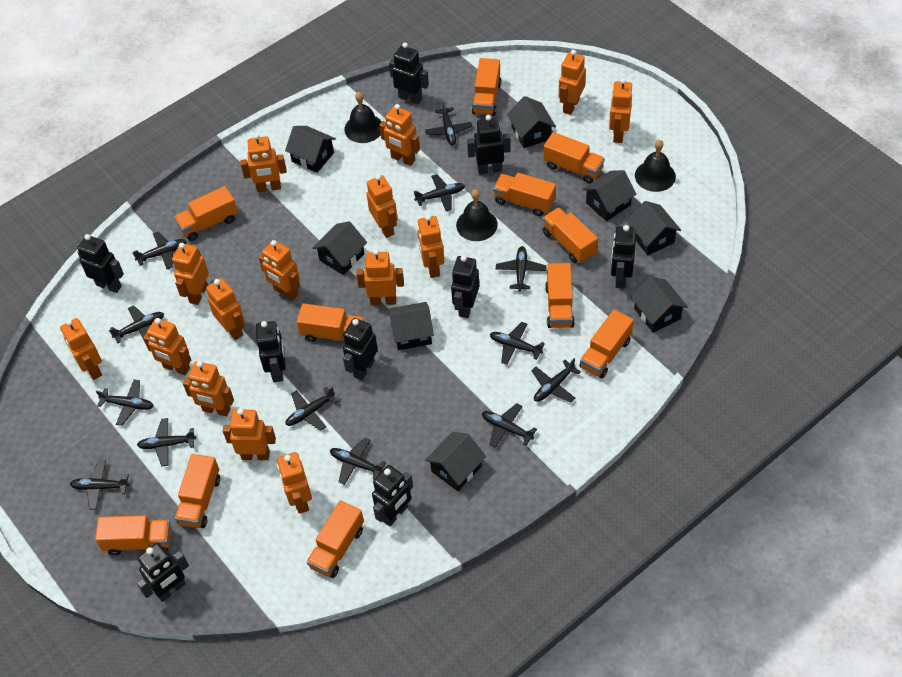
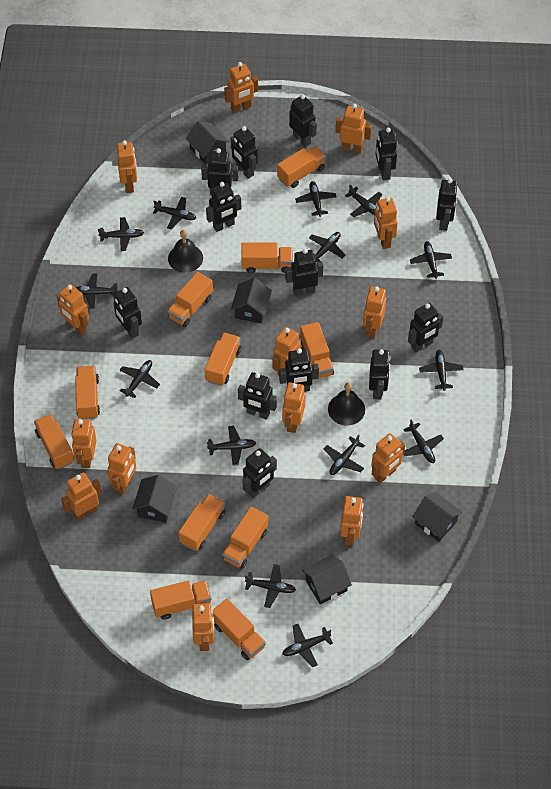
black bell: [344,92,382,143] [456,189,498,241] [635,140,676,192] = 3 -> [168,230,203,273] [328,383,365,426] = 2
black house: [285,126,336,173] [312,221,367,275] [388,302,434,350] [425,432,486,491] [507,96,556,148] [582,170,636,221] [626,201,681,255] [631,276,688,333] = 8 -> [132,475,177,523] [186,121,230,164] [231,278,272,323] [302,555,352,604] [412,492,463,542] = 5
black plane: [70,460,130,510] [96,379,153,426] [109,305,164,344] [132,231,187,269] [137,418,196,466] [285,386,339,430] [330,438,386,485] [414,174,465,211] [425,101,472,145] [482,403,537,448] [490,322,545,365] [496,246,547,291] [531,358,581,402] = 13 -> [75,273,118,309] [98,217,144,251] [119,360,160,398] [153,197,196,230] [207,426,256,466] [245,564,296,608] [282,624,333,667] [295,181,336,217] [309,232,345,262] [324,435,365,475] [345,185,382,217] [403,420,444,463] [410,241,452,279] [419,350,464,391] = 14
black robot: [77,234,124,293] [137,543,189,602] [256,321,286,382] [343,318,378,380] [372,465,413,526] [389,43,429,104] [451,255,479,318] [467,115,511,175] [611,225,636,289] = 9 -> [113,287,142,339] [201,148,238,195] [206,182,241,232] [231,126,258,179] [238,372,277,420] [243,448,277,498] [279,348,319,392] [285,249,323,296] [289,94,317,147] [369,349,391,400] [375,128,397,180] [408,303,443,353] [436,178,458,231] = 13
orange robot: [60,318,102,380] [143,318,191,375] [172,243,209,305] [183,361,234,416] [206,278,245,340] [223,408,276,460] [240,133,287,192] [259,240,300,301] [277,452,312,514] [356,249,404,305] [366,175,398,238] [379,104,420,166] [417,215,444,278] [559,50,586,115] [609,78,632,143] = 15 -> [57,284,89,335] [61,472,102,521] [71,418,96,468] [107,443,136,494] [117,140,137,193] [192,602,214,651] [224,62,258,113] [273,327,301,375] [282,382,306,433] [335,104,372,153] [340,496,363,546] [363,286,386,338] [371,433,405,483] [374,197,398,249] = 14

